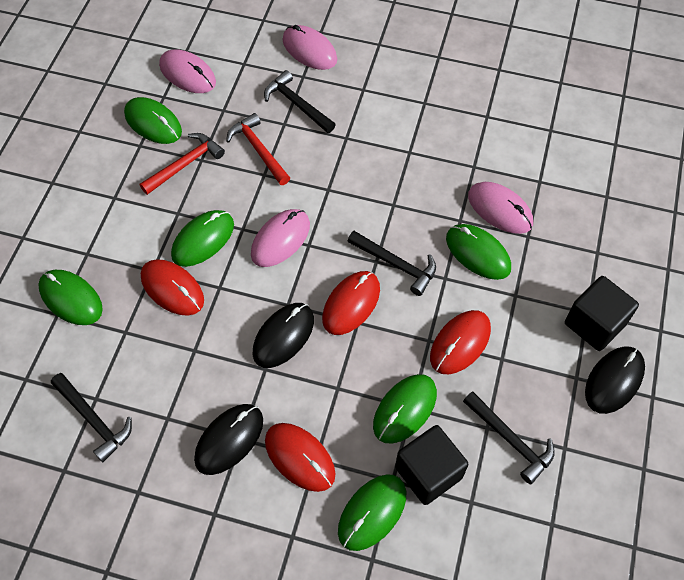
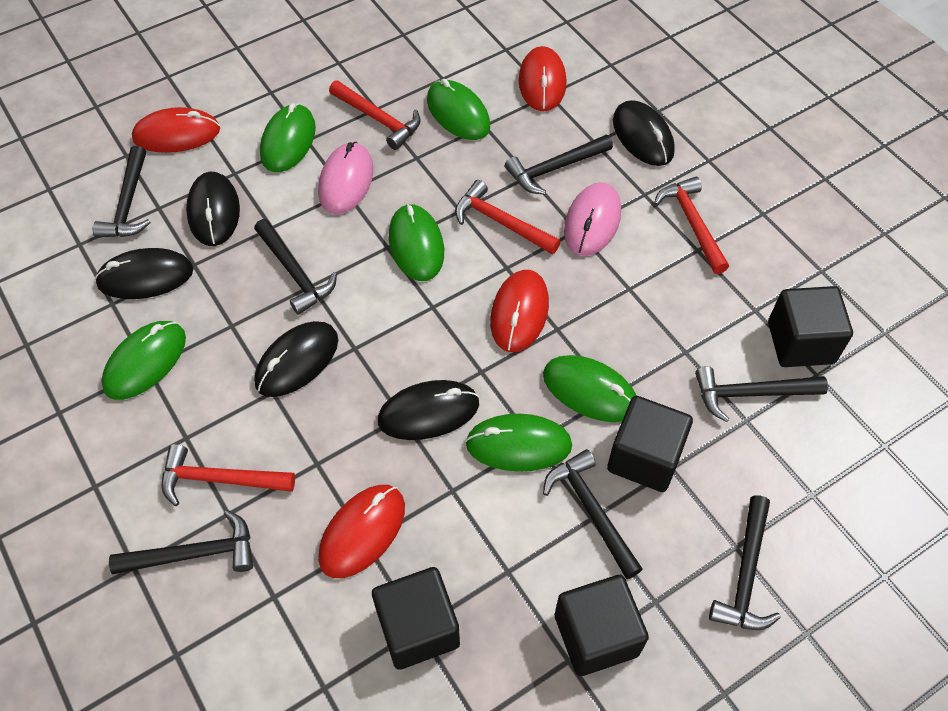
black cube: [395,425,468,505] [565,276,639,351] = 2 -> [372,567,460,670] [555,575,649,676] [607,396,693,492] [768,286,853,367] = 4
black hammer: [51,373,132,462] [264,70,336,133] [348,231,436,296] [463,391,555,484] = 4 -> [93,146,151,238] [109,510,253,574] [254,219,337,315] [505,135,613,194] [543,449,643,579] [695,366,828,422] [709,495,781,630] = 7
black mouse: [194,404,263,475] [253,303,314,368] [585,346,645,414] = 3 -> [95,248,194,299] [186,172,240,246] [254,321,338,397] [378,380,479,440] [613,100,675,166] = 5
pink mouse: [159,49,216,93] [251,209,310,267] [282,25,337,70] [468,182,533,234] = 4 -> [318,142,373,214] [564,182,621,256] = 2
red hammer: [140,133,225,195] [226,113,290,185] = 2 -> [162,444,295,506] [329,80,420,150] [455,180,561,254] [654,177,729,274] = 4

